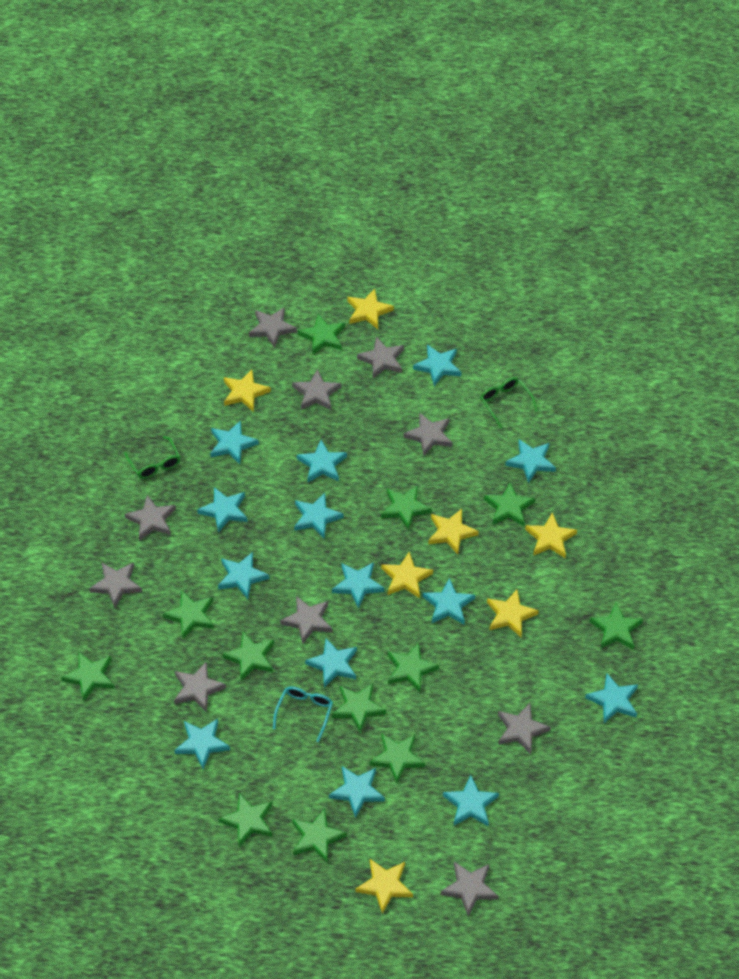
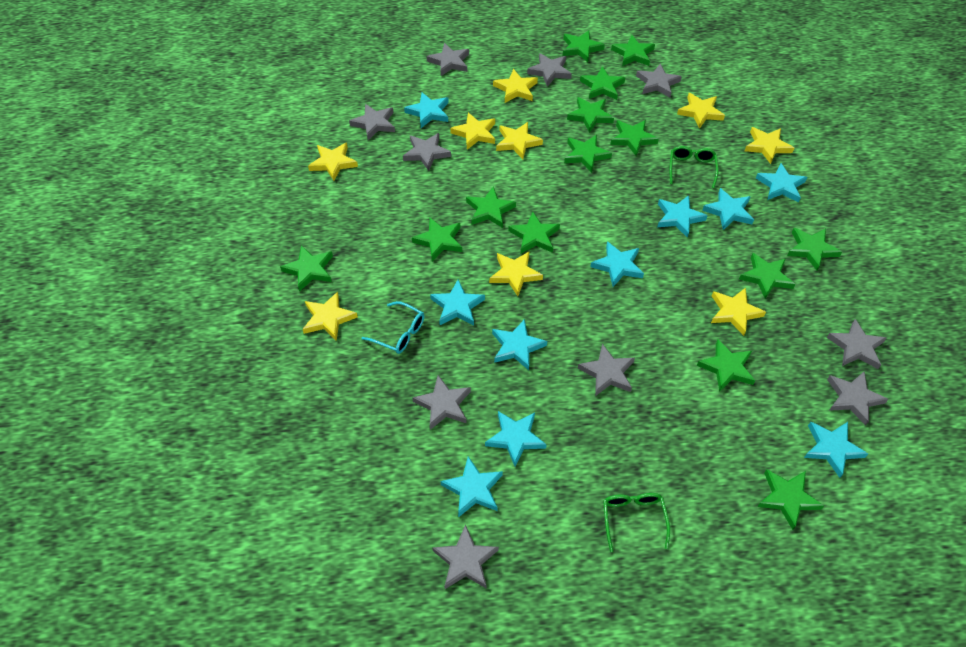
green star: [61,652,115,702] [163,591,214,639] [218,793,273,847] [222,632,274,681] [292,808,347,863] [298,314,345,355] [332,683,386,733] [370,733,425,784] [381,485,432,531] [388,643,439,692] [484,482,535,526] [589,603,643,650] = 12 -> [280,245,333,292] [412,218,462,261] [466,187,516,228] [508,212,560,254] [563,30,605,62] [564,135,612,173] [567,97,614,133] [580,66,625,100] [610,120,659,156] [611,35,655,66] [697,339,755,392] [739,253,795,299] [757,469,824,530] [787,228,842,271] = 14
turquoise star: [174,719,230,770] [197,487,248,533] [210,420,259,464] [218,552,269,599] [294,493,344,539] [297,440,347,482] [305,638,357,688] [329,766,385,818] [332,562,385,609] [413,344,461,386] [422,578,475,624] [443,775,499,826] [505,439,556,483] [585,673,638,723] = 14 -> [404,92,449,128] [430,280,485,326] [441,456,503,518] [485,411,547,467] [492,319,547,370] [590,241,644,287] [657,195,708,238] [702,188,754,230] [756,163,807,203] [804,422,868,478] = 10
yellow star: [224,369,271,412] [348,289,394,329] [355,859,413,914] [381,552,433,599] [428,509,479,555] [487,590,539,637] [525,512,577,558] = 7 -> [303,291,358,341] [308,143,358,181] [450,112,495,150] [489,251,543,296] [493,69,538,103] [496,122,543,159] [677,93,725,129] [711,288,766,336] [745,127,794,164] = 9

